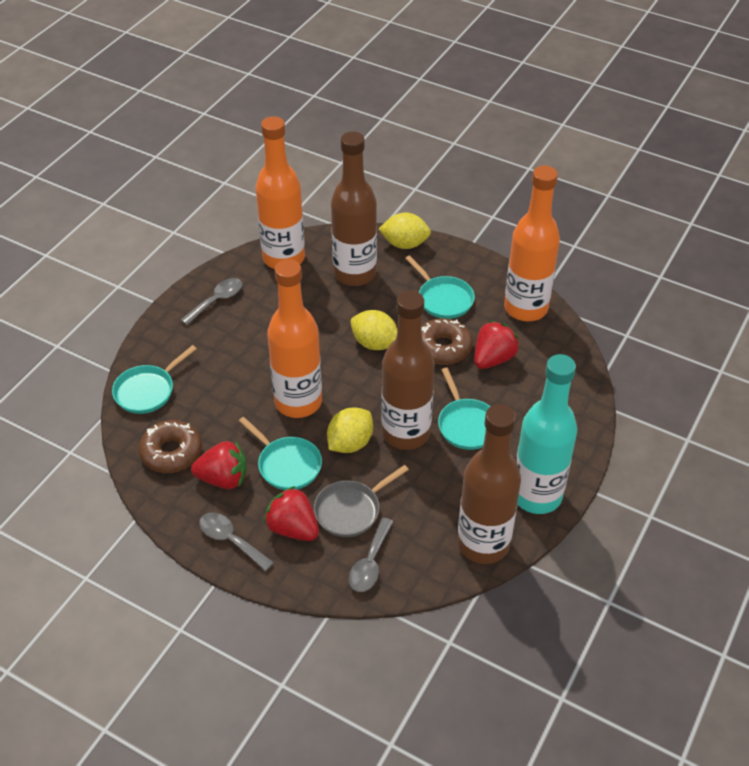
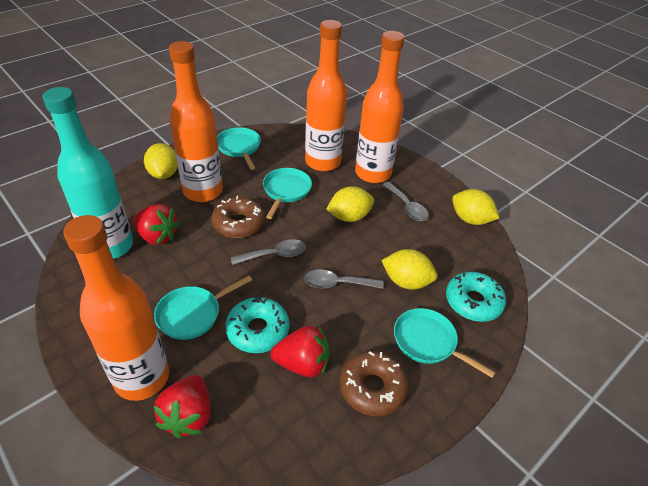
brown bottle: [331,131,377,286] [381,291,435,450] [457,404,521,564] = 3 -> none = 0
grey pan: [314,465,409,537] = 1 -> none = 0
orange bottle: [256,116,305,269] [267,259,322,418] [504,166,560,321] = 3 -> [63,215,169,401] [169,41,223,202] [305,20,347,172] [355,31,405,183] = 4
turquoise donut: none = 0 -> [225,296,290,353] [446,272,506,322] = 2
yellow lemon: [327,408,373,453] [350,310,398,350] [379,213,431,249] = 3 -> [144,143,178,179] [326,186,374,222] [381,249,437,290] [452,189,499,225] = 4

